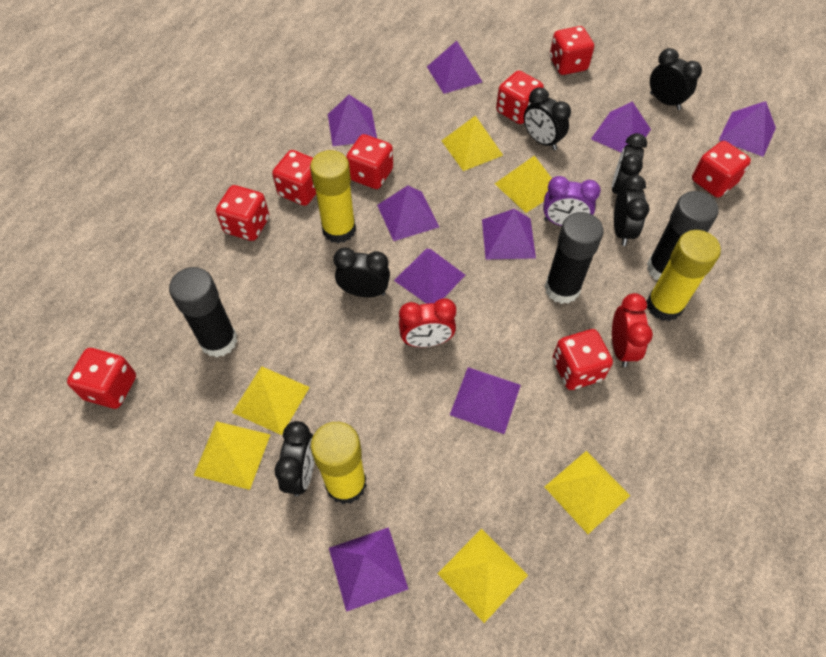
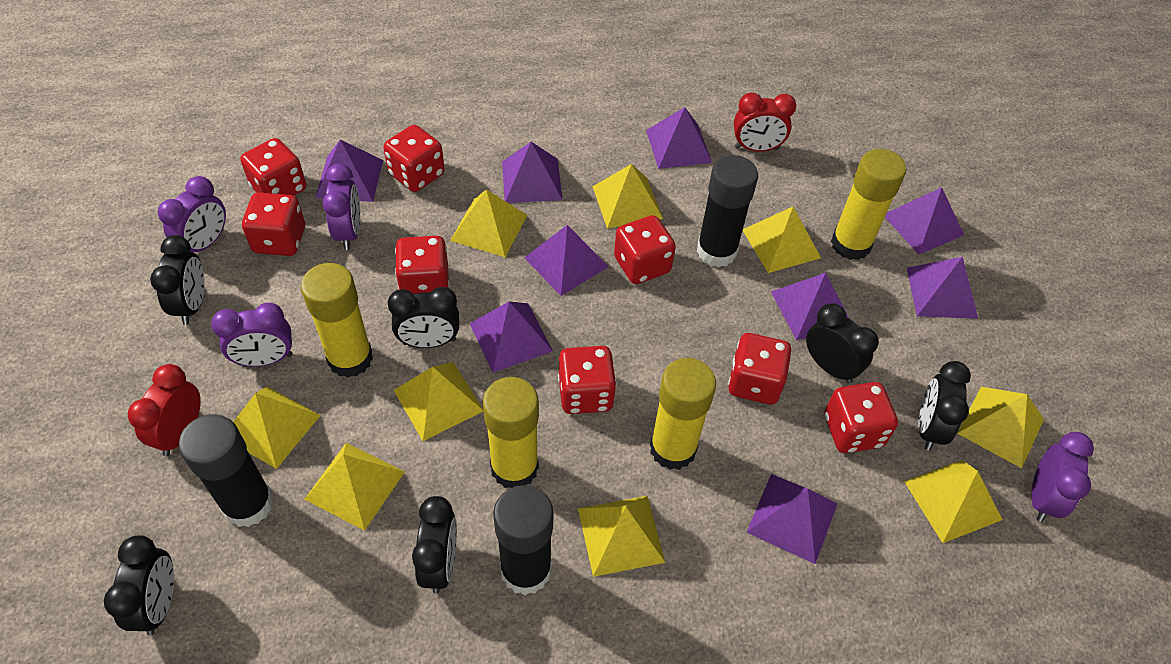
purple clock: [543,176,601,226] = 1 -> [158,176,226,252] [211,303,293,367] [323,164,360,250] [1031,432,1094,522] = 4
yellow glue stick: [310,150,356,243] [311,422,367,504] [646,230,721,321] = 3 -> [301,263,373,378] [483,377,539,488] [650,358,716,470] [831,149,906,260] = 4
yellow pyramid: [194,421,271,490] [232,366,310,435] [437,529,528,623] [441,116,503,171] [494,155,552,213] [545,451,630,534] = 6 -> [234,386,321,469] [304,443,405,531] [394,362,484,441] [450,189,527,257] [578,496,665,577] [592,164,663,229] [742,207,821,273] [904,460,1003,543] [957,387,1044,468] = 9

